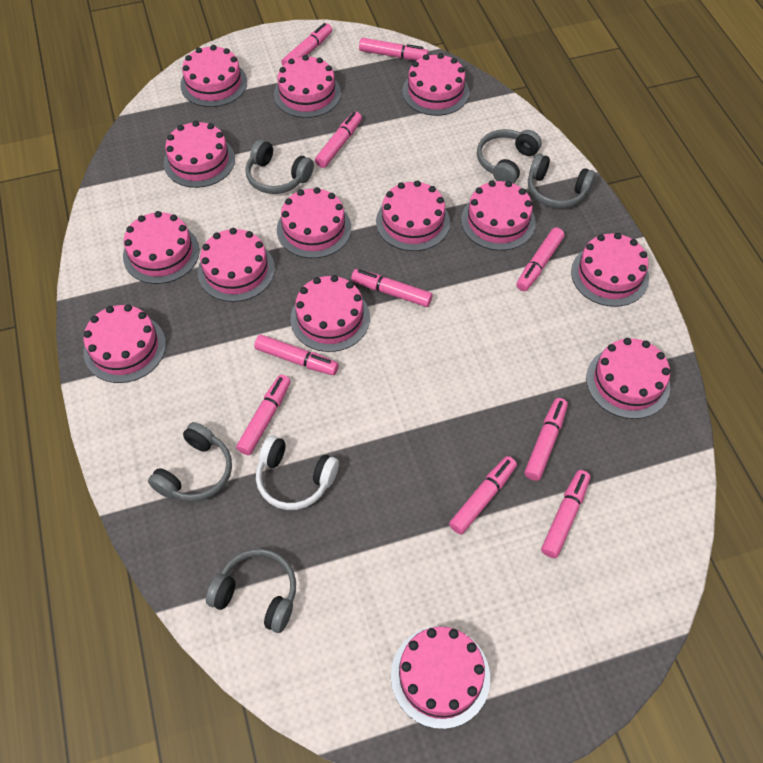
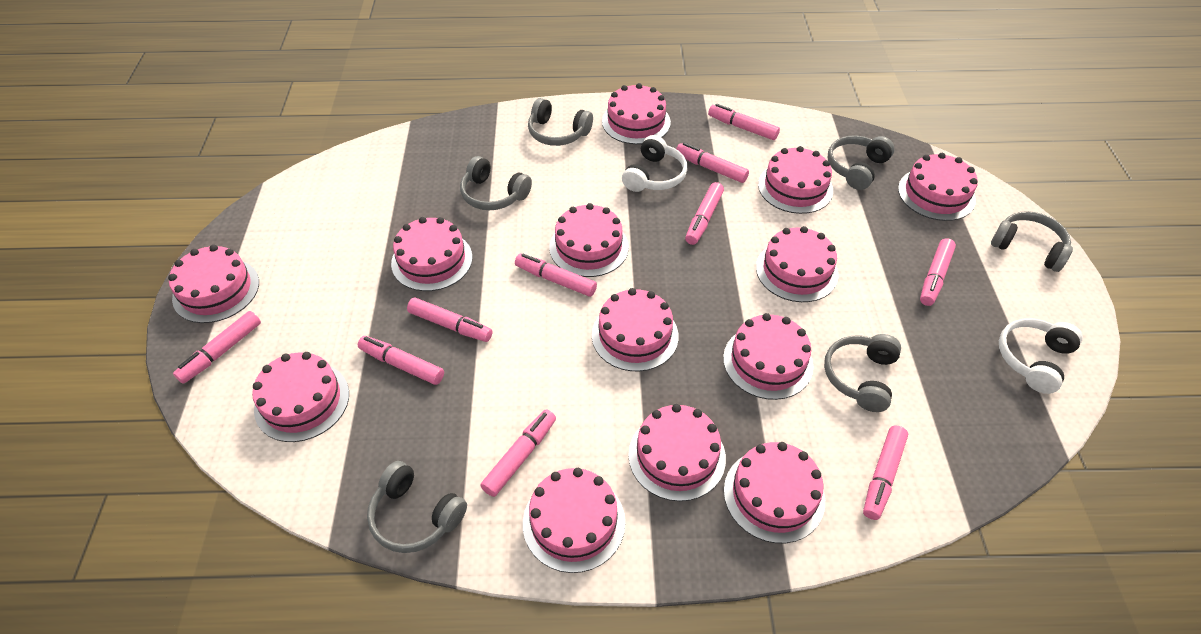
grey headphones: [148,422,232,502] [206,549,296,633] [245,139,314,194] [477,129,542,184] [528,154,596,208] = 5 -> [367,461,467,553] [460,156,532,210] [528,98,593,146] [824,334,901,412] [827,136,895,190] [991,211,1073,272] = 6
pink cake: [84,304,166,383] [123,211,200,284] [164,121,235,188] [180,45,247,107] [198,228,275,302] [274,55,341,118] [277,187,351,258] [291,275,370,352] [376,180,450,251] [391,626,490,729] [402,53,469,116] [461,180,536,251] [571,233,649,307] [586,338,670,419] = 14 -> [168,245,259,323] [252,352,349,442] [391,217,473,291] [523,468,625,573] [549,203,629,277] [592,288,679,371] [602,83,671,144] [628,404,726,501] [723,313,813,400] [724,442,825,543] [756,226,838,302] [758,146,833,214] [898,153,978,221] = 13
white headphones: [256,435,339,510] = 1 -> [622,135,688,192] [999,318,1083,394] = 2

